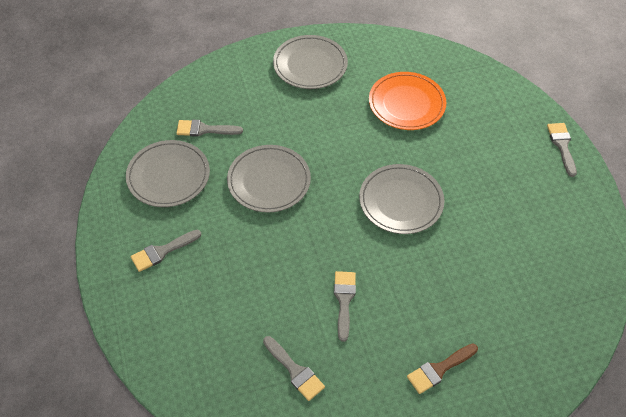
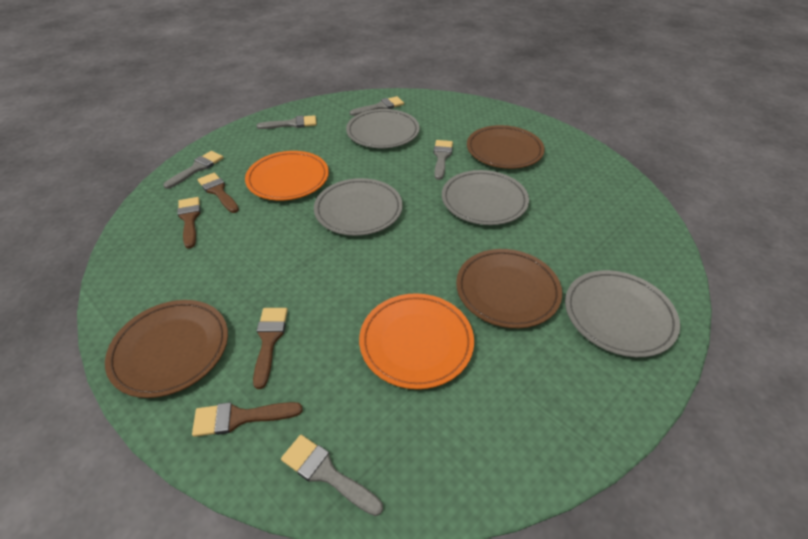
brown brush: [407,344,478,394] = 1 -> [177,197,201,249] [192,402,302,437] [197,173,239,213] [253,308,288,389] = 4
brown plate: none = 0 -> [105,300,228,398] [456,249,562,328] [467,125,545,169] = 3
orange plate: [369,72,446,130] = 1 -> [245,151,329,201] [359,293,474,389] = 2

